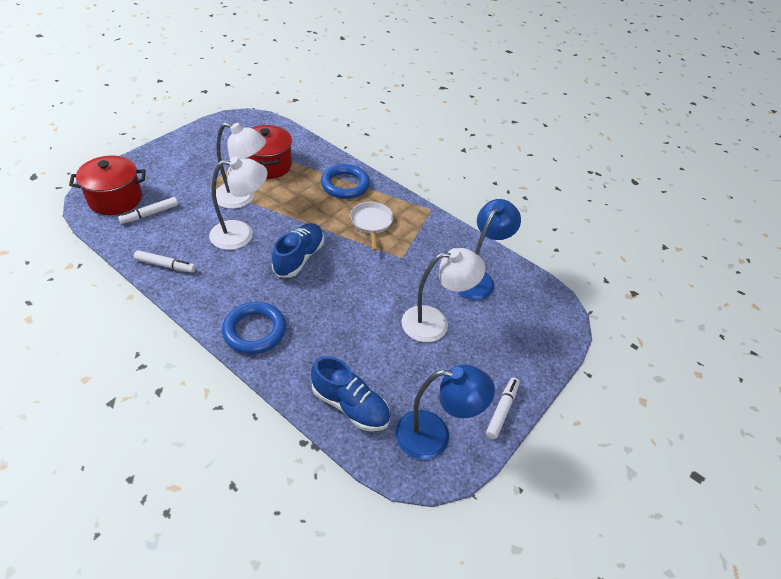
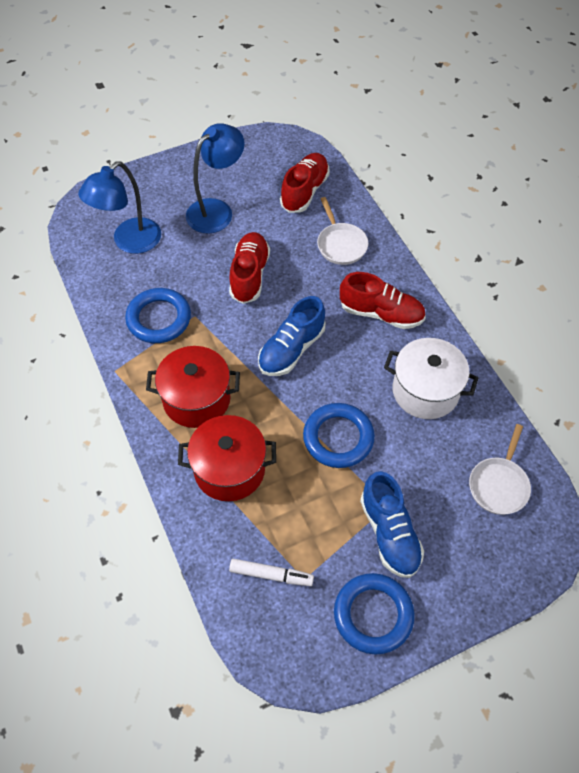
blue ring: [222,302,286,354] [321,164,370,199] = 2 -> [125,288,191,343] [303,403,375,468] [334,573,415,654] = 3
red shoe: none = 0 -> [229,232,270,304] [280,153,330,213] [340,272,426,329] = 3
white lamp: [209,157,267,250] [216,123,266,209] [402,248,485,342] = 3 -> none = 0
white marker: [118,197,178,224] [134,250,196,273] [486,378,520,439] = 3 -> [229,559,314,586] = 1
white pan: [350,202,393,251] = 1 -> [317,197,368,265] [469,424,531,515] = 2
white pot: none = 0 -> [384,338,479,419] = 1

